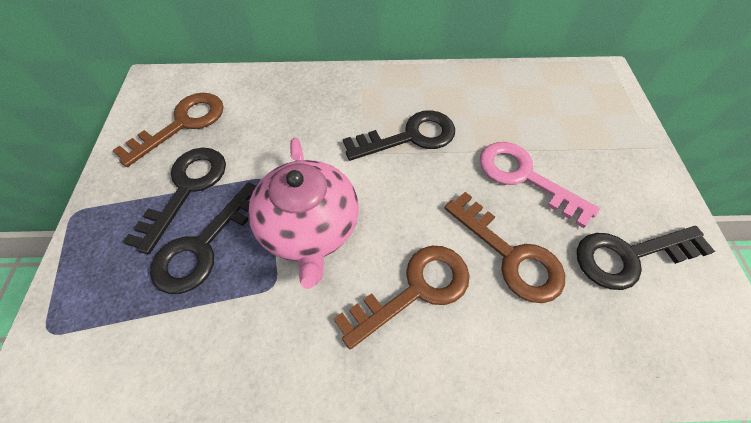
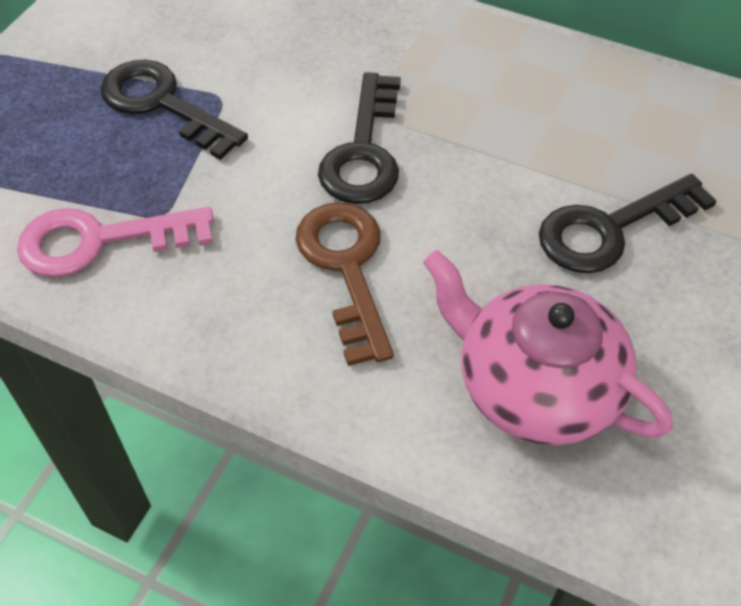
black key: [123,148,226,254] [150,182,256,294] [343,110,455,161] [577,226,715,290] = 4 -> [101,60,248,160] [318,72,401,204] [539,174,716,273] = 3
brown key: [112,93,223,167] [334,246,470,349] [445,192,565,303] = 3 -> [295,202,394,366] = 1

